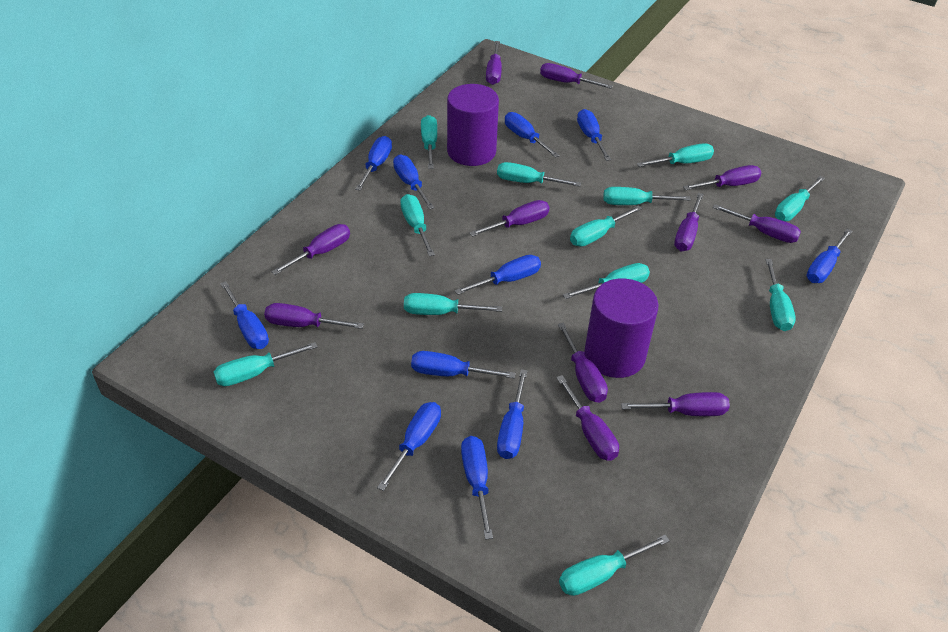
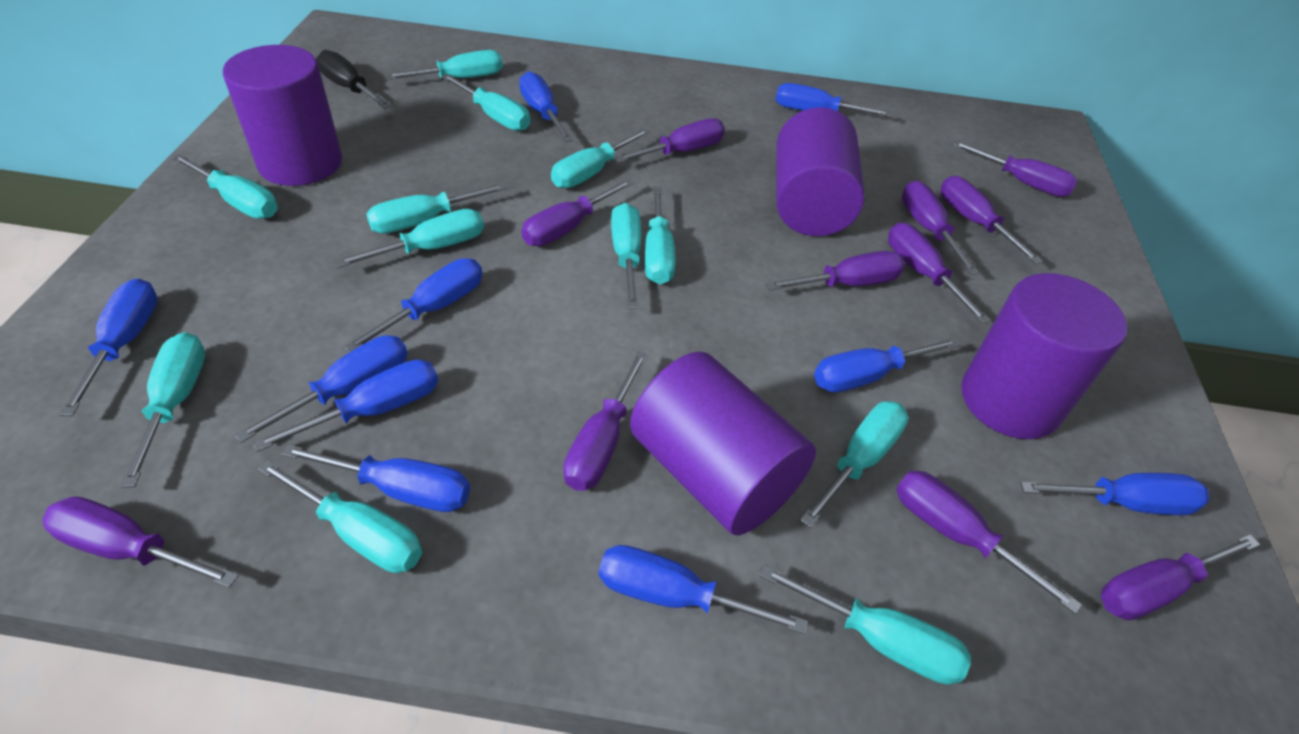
black screwdriver: none = 0 -> [316,50,392,109] = 1
blue screwdriver: [220,281,269,349] [355,136,392,191] [377,402,441,491] [393,155,434,209] [411,351,516,378] [455,255,541,295] [461,436,493,540] [497,369,527,459] [505,112,560,158] [577,109,611,161] [806,229,852,283] = 11 -> [59,278,158,416] [235,335,408,443] [252,359,438,452] [281,444,470,512] [344,258,482,352] [519,71,573,143] [599,545,808,634] [775,83,892,117] [814,337,961,392] [1020,473,1209,515] = 10
purple cylinder: [447,84,499,166] [584,278,658,378] = 2 -> [223,45,342,186] [630,352,816,535] [776,107,865,236] [962,273,1127,439] = 4

